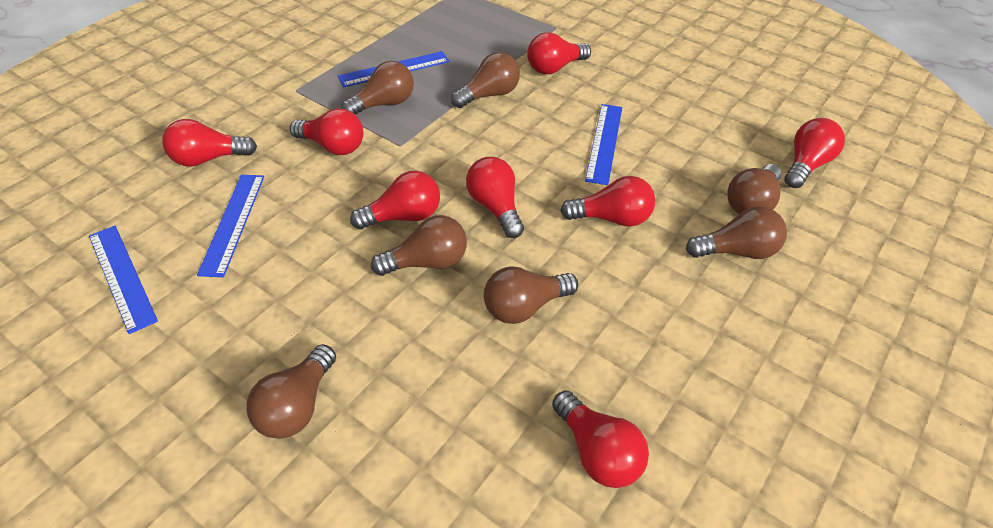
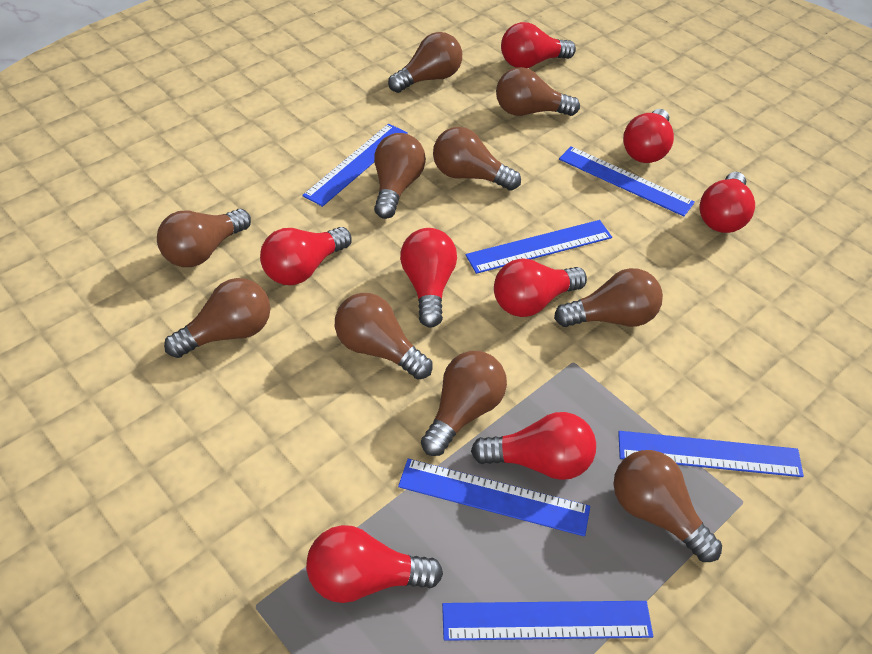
blue ruler: [89,226,158,334] [197,175,264,277] [338,51,449,87] [585,104,622,185] = 4 -> [302,124,408,207] [398,459,590,536] [442,601,653,641] [466,220,612,274] [559,146,695,217] [618,431,804,477] = 6
brown light bulb: [246,344,336,439] [341,61,414,115] [371,215,467,276] [451,52,520,108] [484,267,578,324] [686,207,787,259] [727,164,781,214] = 7 -> [157,209,251,267] [164,278,270,358] [335,293,432,380] [374,133,426,219] [388,32,462,93] [421,351,507,456] [433,127,521,191] [496,67,580,116] [554,268,663,327] [614,450,722,562] = 10

